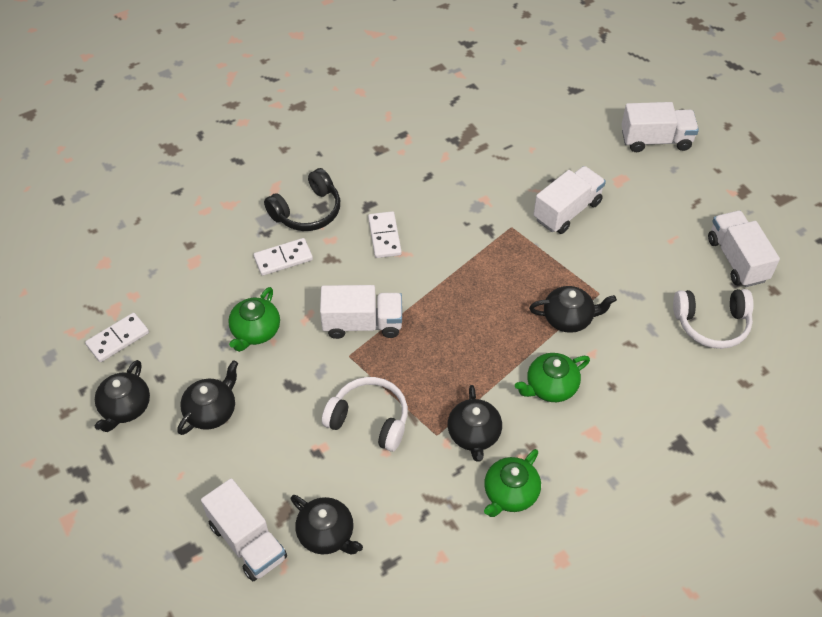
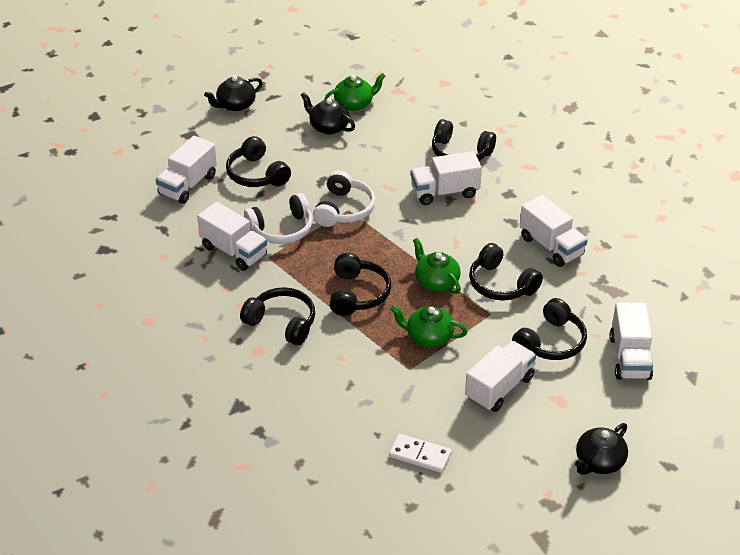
black headphones: [264,168,340,231] = 1 -> [226,136,291,187] [240,287,315,346] [330,253,391,316] [432,119,496,161] [469,243,543,301] [512,298,587,360] = 6
black teapot: [95,360,150,432] [177,360,238,435] [291,495,363,555] [447,385,502,462] [529,286,617,333] = 5 -> [204,75,263,111] [301,92,355,134] [575,423,628,475] = 3
white domino: [85,313,149,362] [254,238,313,276] [368,211,402,258] = 3 -> [389,434,452,473] = 1
white truck: [201,478,287,581] [320,285,402,339] [534,166,606,234] [621,102,699,152] [708,211,780,287] = 5 -> [156,136,217,204] [197,202,267,271] [410,151,482,205] [465,341,536,412] [520,195,587,267] [610,302,653,380] = 6

